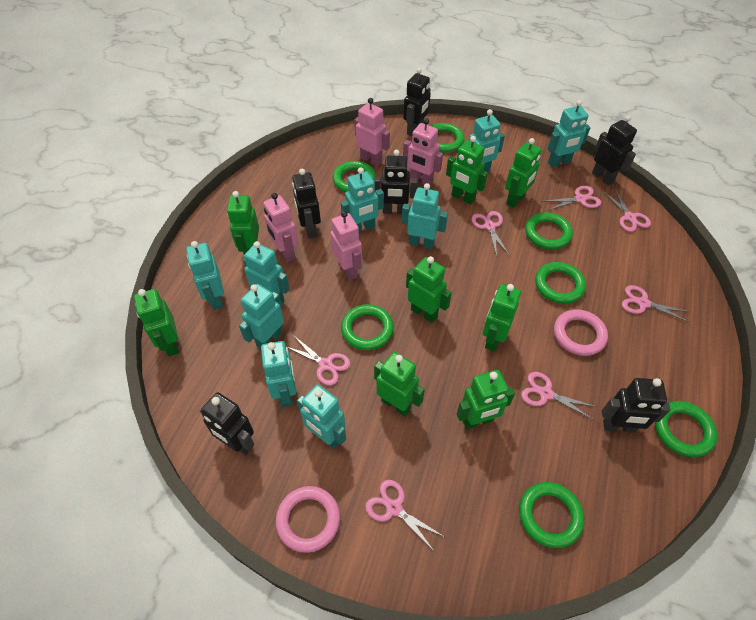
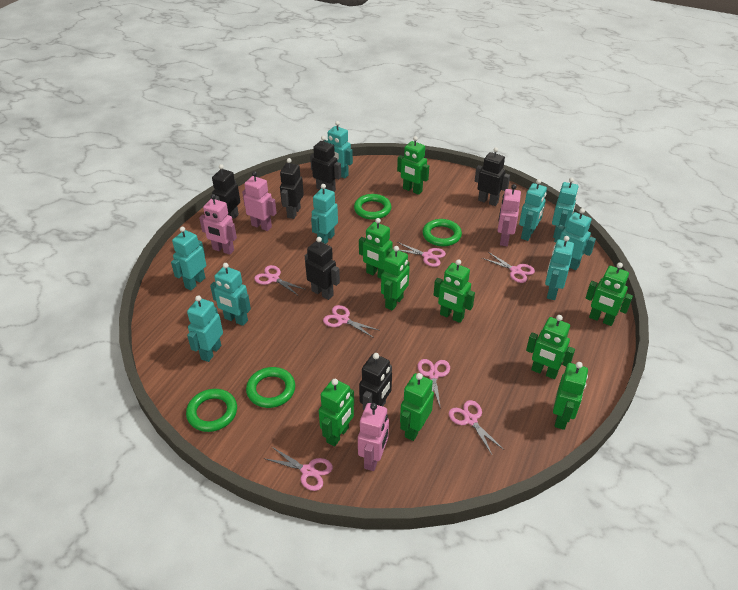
green ring: [333,161,376,192] [341,304,394,350] [432,123,465,153] [519,482,584,548] [525,212,573,250] [535,262,586,304] [655,401,717,457] = 7 -> [186,389,237,432] [246,367,295,408] [354,194,391,220] [423,219,462,246] = 4
green robot: [134,289,179,356] [227,191,259,254] [374,352,425,416] [406,256,452,323] [446,136,488,204] [457,370,515,429] [483,284,521,351] [505,138,542,208] = 8 -> [319,379,354,447] [359,218,393,279] [381,246,410,311] [397,136,429,195] [400,373,434,441] [434,259,475,323] [526,315,575,379] [553,362,588,430] [586,263,633,326] = 9
pink ring: [276,486,340,553] [554,309,608,356] = 2 -> none = 0

